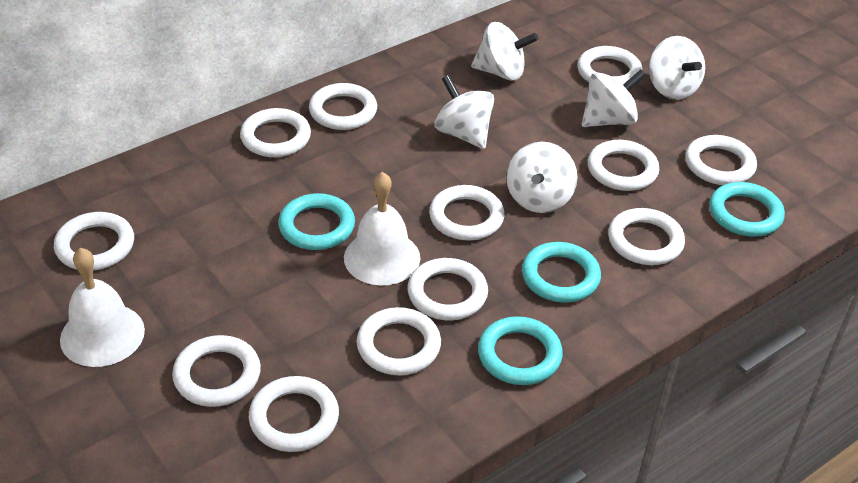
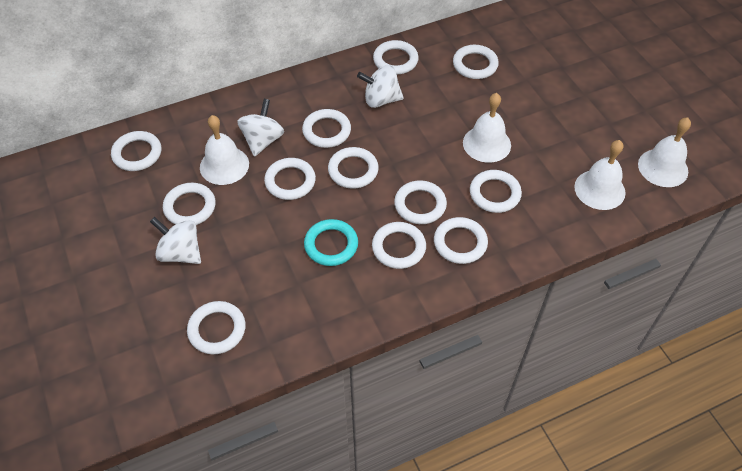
turquoise ring: [278,193,355,250] [478,316,563,385] [522,242,601,303] [709,182,785,237] = 4 -> [304,219,358,266] = 1
white bell: [60,248,145,367] [344,172,420,286] = 2 -> [200,115,249,185] [463,93,511,163] [574,140,626,210] [638,117,691,187] = 4
white spinning top: [434,75,494,149] [471,22,538,81] [506,142,578,213] [582,69,646,127] [649,36,705,100] = 5 -> [150,217,201,264] [237,99,284,157] [357,65,404,108] = 3

